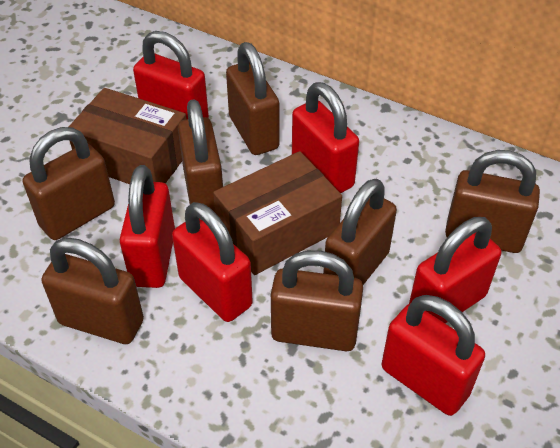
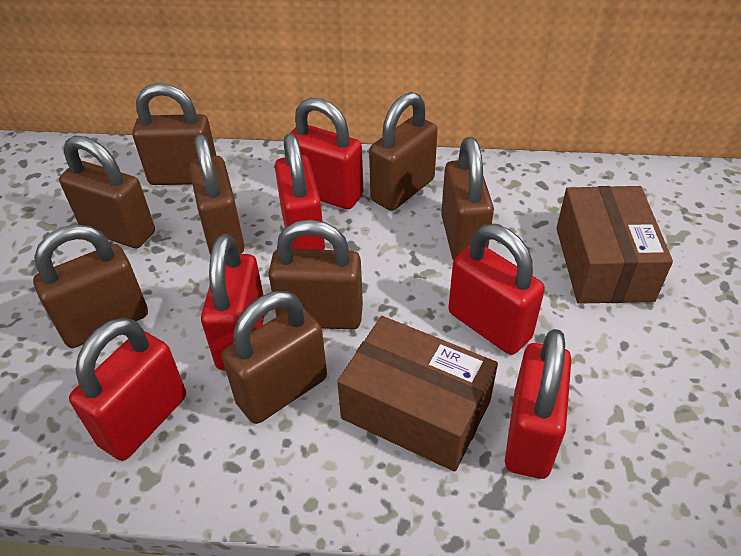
brown padlock: [23,127,115,240] [42,238,144,344] [178,99,223,212] [226,42,279,155] [271,250,363,351] [323,178,397,285] [445,150,540,253] = 7 -> [33,224,148,348] [59,136,155,248] [132,83,216,185] [189,134,245,255] [222,291,327,424] [268,220,363,329] [369,92,438,211] [441,137,494,261] = 8

